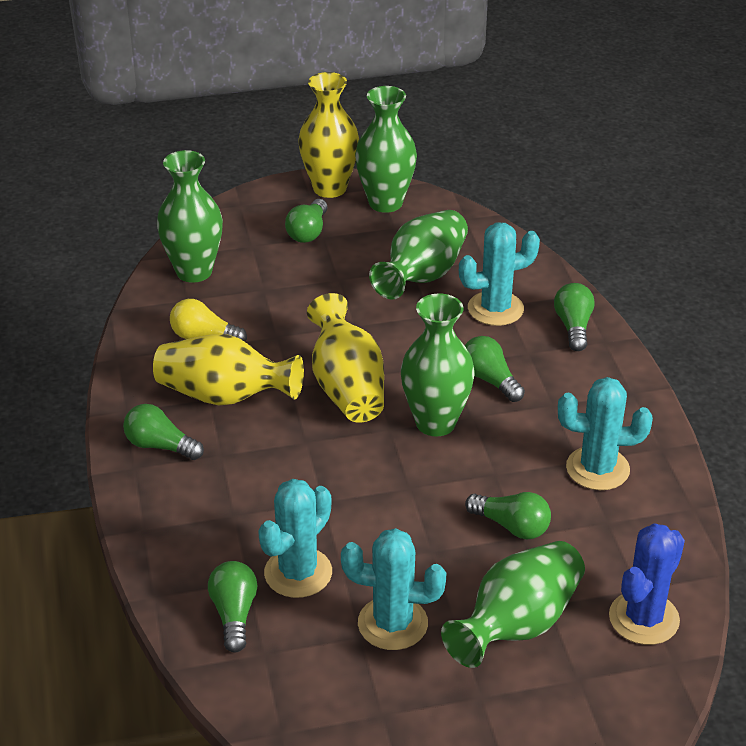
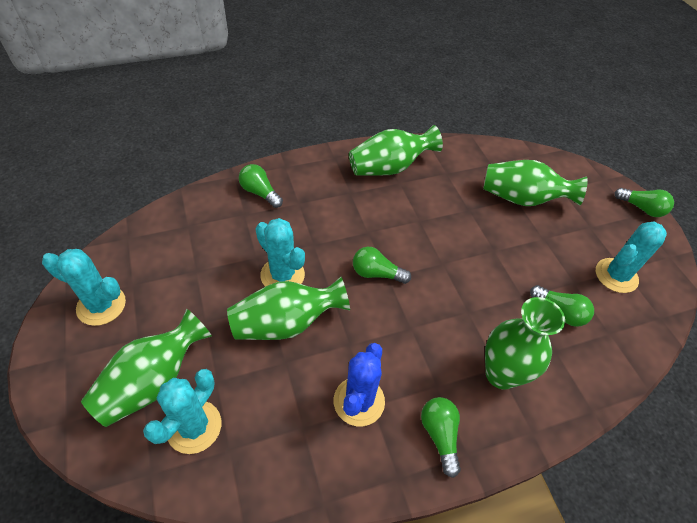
green light bulb: [123,404,204,460] [208,561,257,653] [285,199,327,243] [465,336,525,402] [465,492,551,539] [554,283,595,351] = 6 -> [239,164,283,208] [353,247,411,284] [421,397,461,478] [530,285,594,327] [615,188,674,217] = 5
yellow light bulb: [170,299,247,342] = 1 -> none = 0
yellow vase: [153,334,304,405] [298,72,359,198] [307,293,384,423] = 3 -> none = 0

